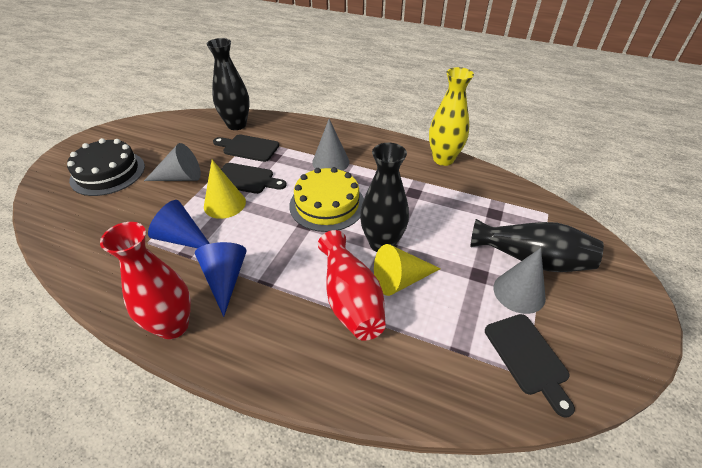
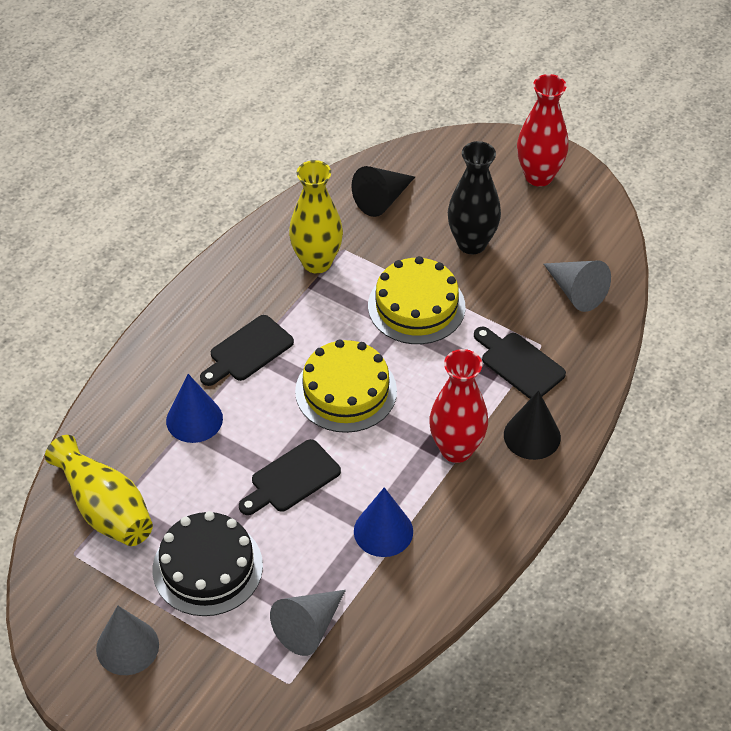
black cone: none = 0 -> [352,166,415,217] [504,390,561,460] = 2
black vase: [207,38,250,130] [360,143,409,252] [471,219,604,272] = 3 -> [448,141,501,255] = 1
yellow cake: [289,167,364,232] = 1 -> [295,339,397,433] [368,256,465,344] = 2
yellow cone: [204,160,246,219] [374,244,441,296] = 2 -> none = 0
yellow vase: [429,67,474,166] = 1 -> [45,435,153,546] [289,160,343,274] = 2

